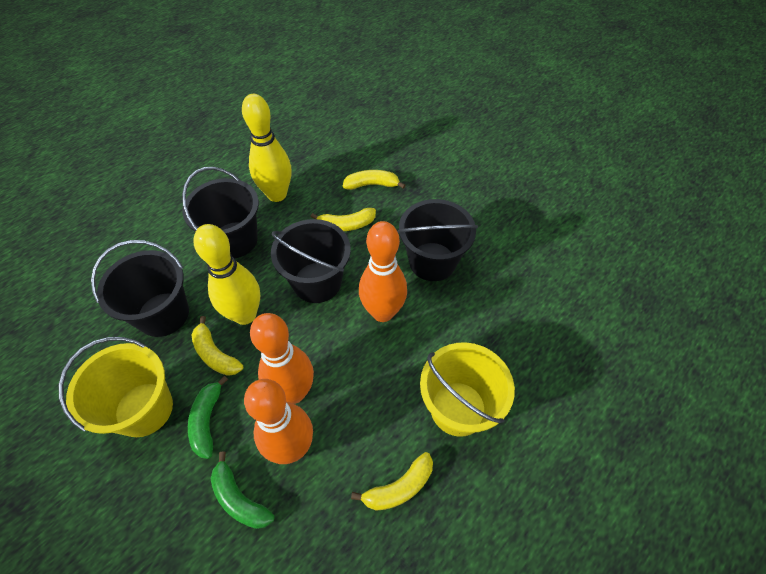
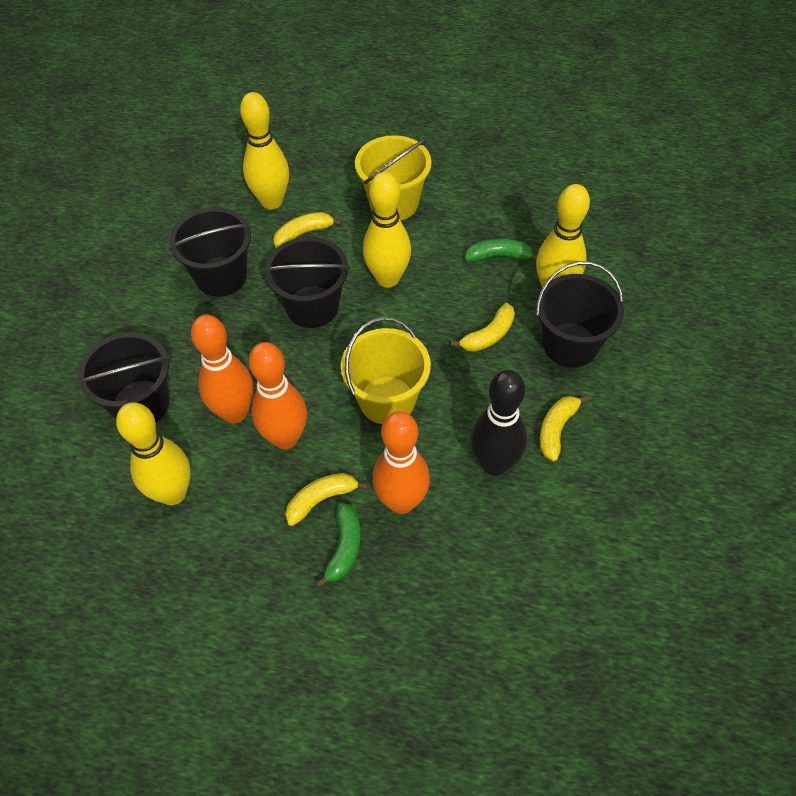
black bowling pin: none = 0 -> [471,370,527,476] = 1
yellow bowling pin: [193,224,260,325] [242,94,291,202] = 2 -> [116,402,191,505] [240,92,289,210] [363,172,411,288] [536,184,590,287] = 4

